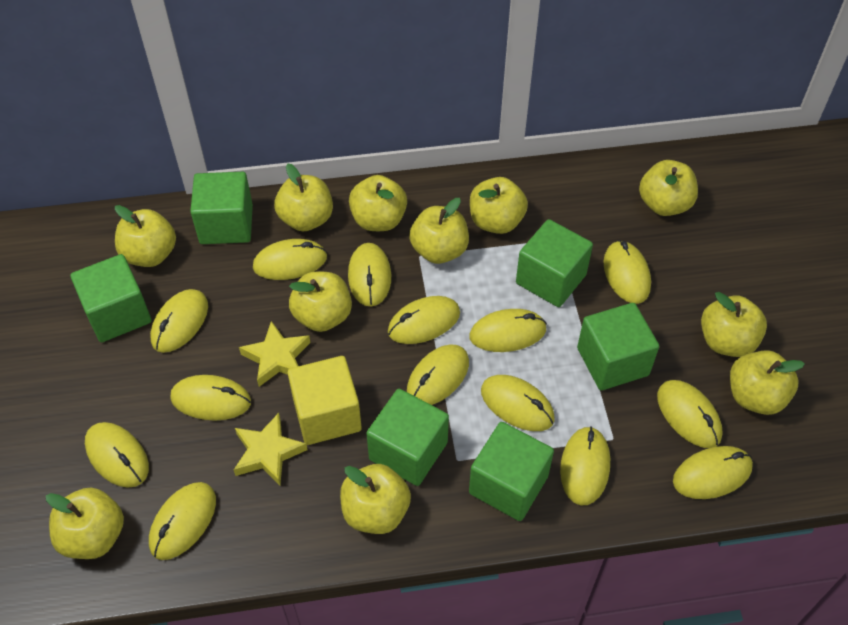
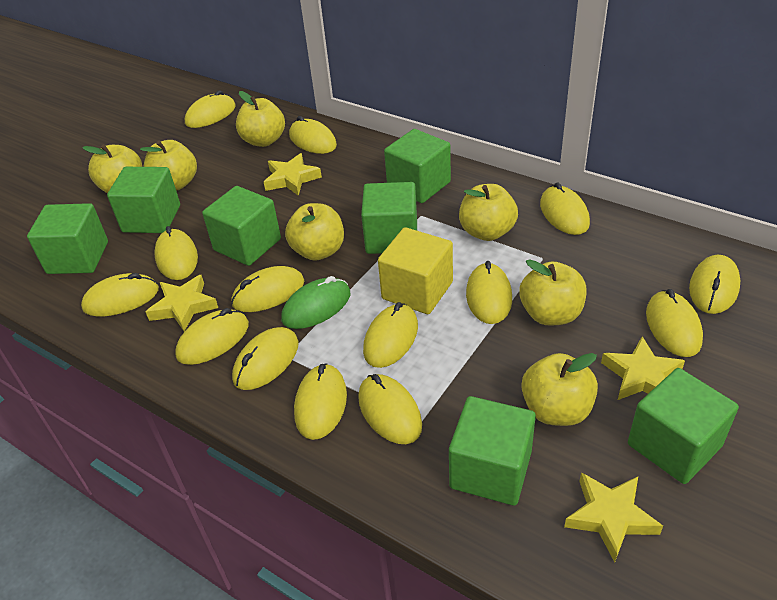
green cube: [70,254,151,342] [190,172,253,244] [366,389,449,486] [469,422,554,521] [516,219,593,307] [577,303,659,390] = 6 -> [27,203,108,274] [107,167,180,233] [202,186,281,266] [361,182,417,254] [384,129,451,203] [449,396,536,506] [628,368,739,484] = 7
green mouse: none = 0 -> [281,276,350,329] = 1
yellow apple: [46,488,124,559] [115,205,176,267] [274,164,333,231] [289,272,352,332] [340,464,411,534] [349,175,407,231] [409,198,469,264] [470,177,528,234] [639,160,698,216] [701,292,767,357] [730,350,805,415] = 11 -> [82,144,142,193] [140,140,197,191] [236,91,285,147] [285,203,344,261] [459,184,518,241] [520,259,587,325] [521,353,598,426] = 7
yellow star: [234,413,308,485] [239,321,311,387] = 2 -> [146,275,218,332] [264,153,322,196] [564,472,663,562] [601,336,685,400] = 4

